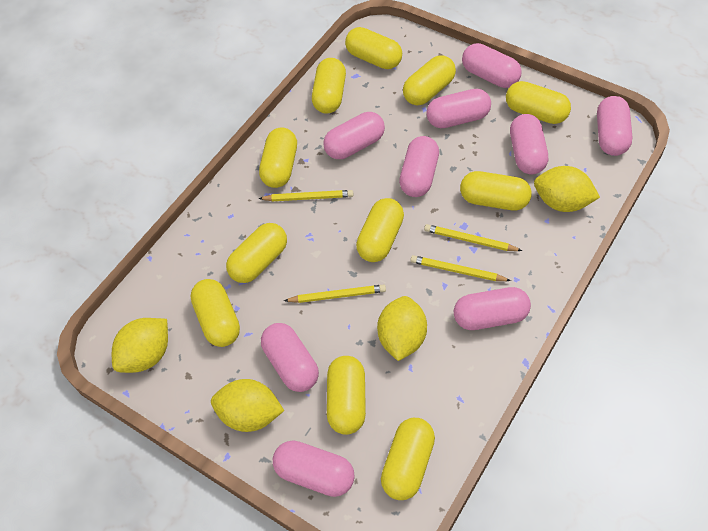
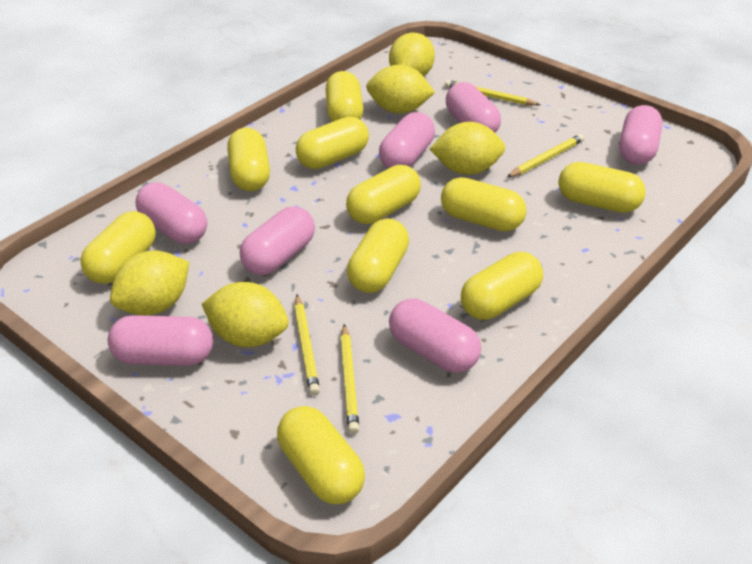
pink capsule: [261,323,319,392] [273,440,355,497] [323,112,385,159] [399,136,439,197] [426,89,491,128] [454,287,531,330] [462,43,522,88] [510,114,548,174] [597,96,632,156] = 9 -> [108,315,213,366] [135,182,207,244] [240,206,315,275] [379,112,435,169] [389,299,481,373] [446,82,501,133] [619,105,662,165] = 7
yellow capsule: [191,279,240,347] [226,223,287,283] [259,128,297,188] [312,58,346,113] [327,356,366,435] [345,27,402,69] [356,198,404,262] [381,418,435,500] [403,55,456,106] [460,171,532,211] [506,81,571,124] = 11 -> [80,211,156,284] [227,128,270,191] [277,406,365,504] [296,117,369,169] [325,71,363,122] [346,165,421,224] [347,219,409,293] [441,177,526,231] [461,252,543,320] [558,162,646,213] = 10
yellow lemon: [112,318,168,373] [211,379,284,432] [377,296,427,361] [534,166,600,212] = 4 -> [110,250,189,315] [202,282,289,347] [366,65,435,114] [389,33,435,76] [430,122,505,175] = 5

